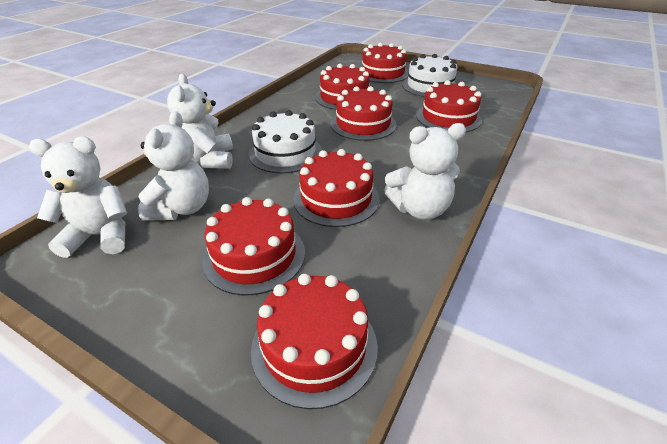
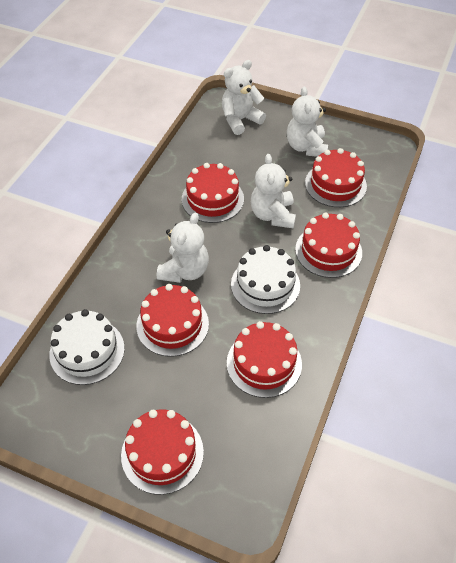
red cake: [202,197,305,296] [251,274,378,409] [293,149,379,227] [315,64,369,110] [331,86,396,141] [362,43,409,83] [416,80,482,132] = 7 -> [121,409,204,495] [136,284,209,357] [182,163,244,223] [227,321,302,398] [295,213,362,278] [305,148,367,207] = 6

